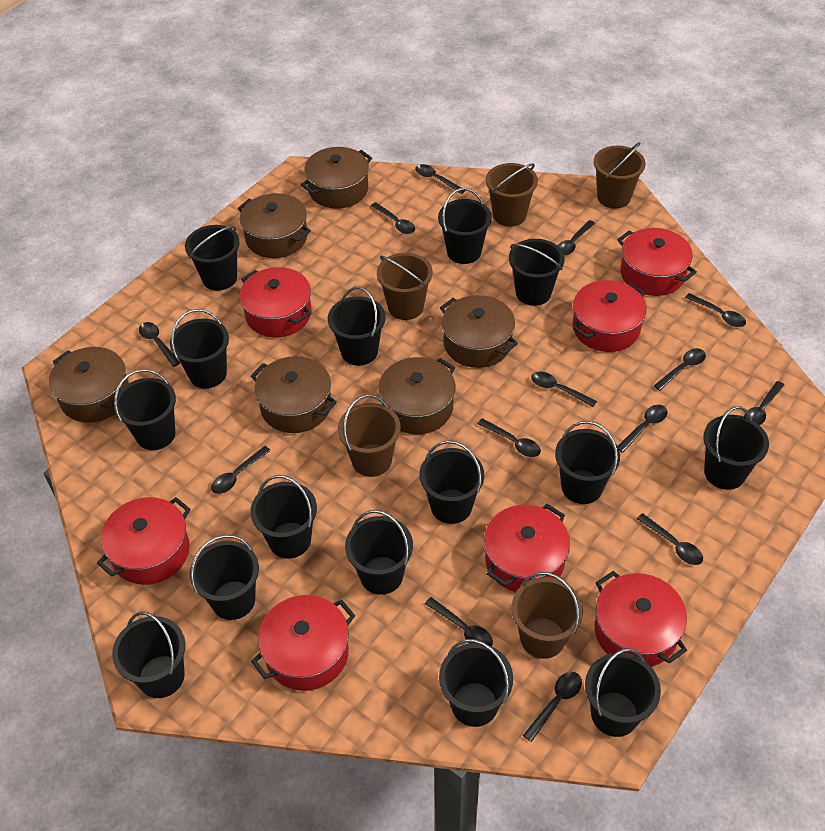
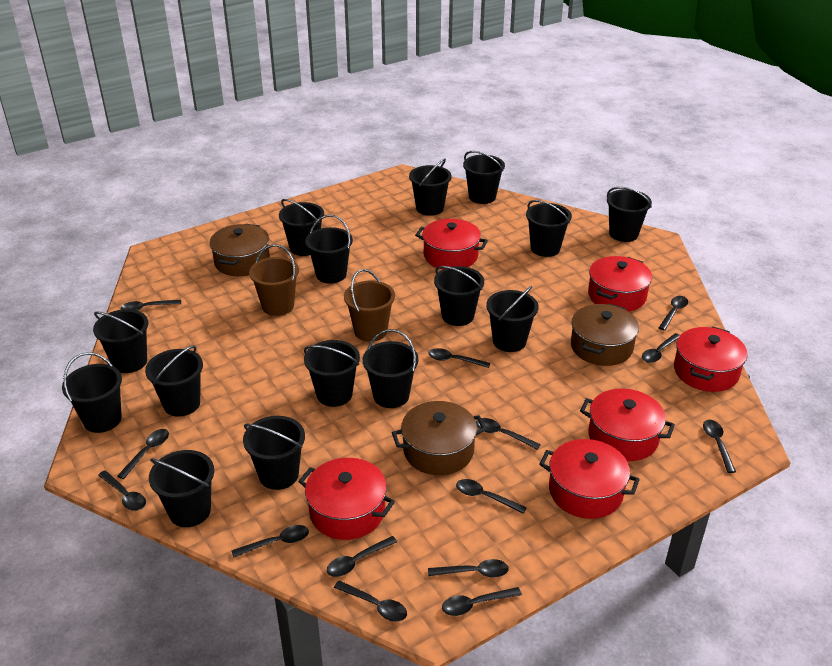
brown bucket: [338,395,401,477] [377,253,433,320] [486,163,538,227] [511,572,583,659] [594,142,646,209] = 5 -> [249,244,299,316] [344,269,395,342] = 2
brown pot: [49,347,129,423] [238,193,311,258] [251,356,337,433] [301,147,372,209] [379,357,456,434] [440,295,518,368] = 6 -> [209,224,270,276] [392,401,486,475] [571,304,639,366] = 3
red pot: [97,497,191,585] [240,267,312,337] [251,595,355,691] [484,504,570,592] [572,280,646,352] [595,571,687,667] [617,228,697,296] = 7 -> [298,458,395,540] [415,219,488,269] [539,439,640,519] [580,388,675,461] [588,256,652,312] [674,327,748,392] = 6

